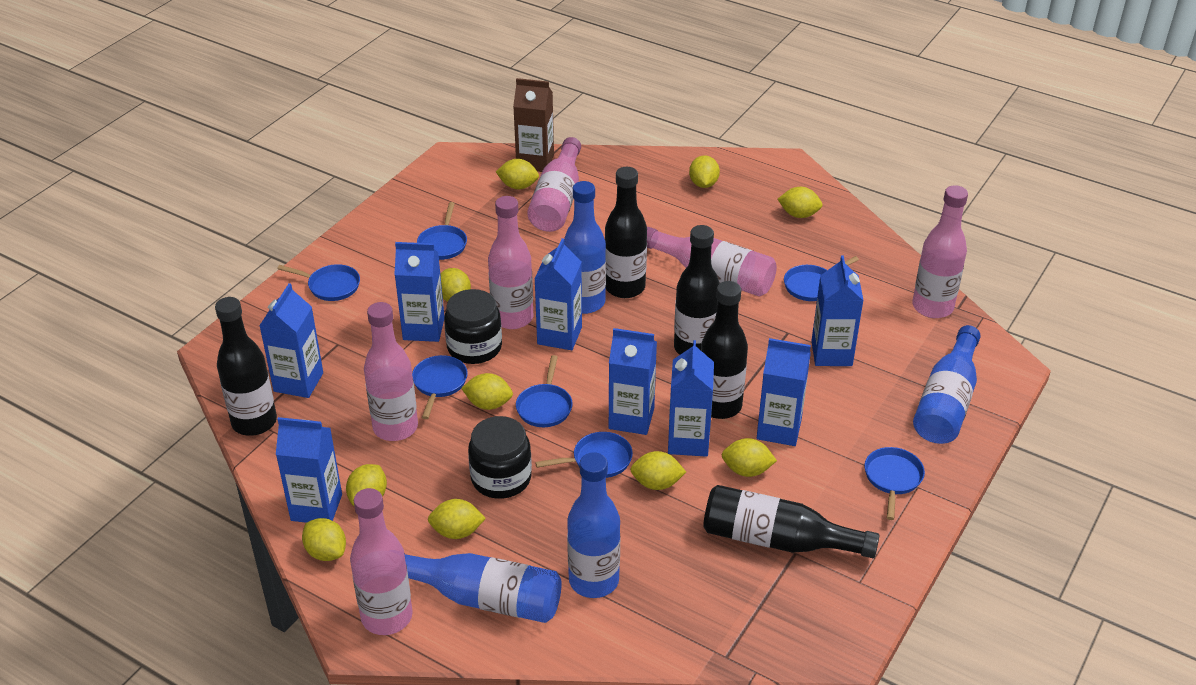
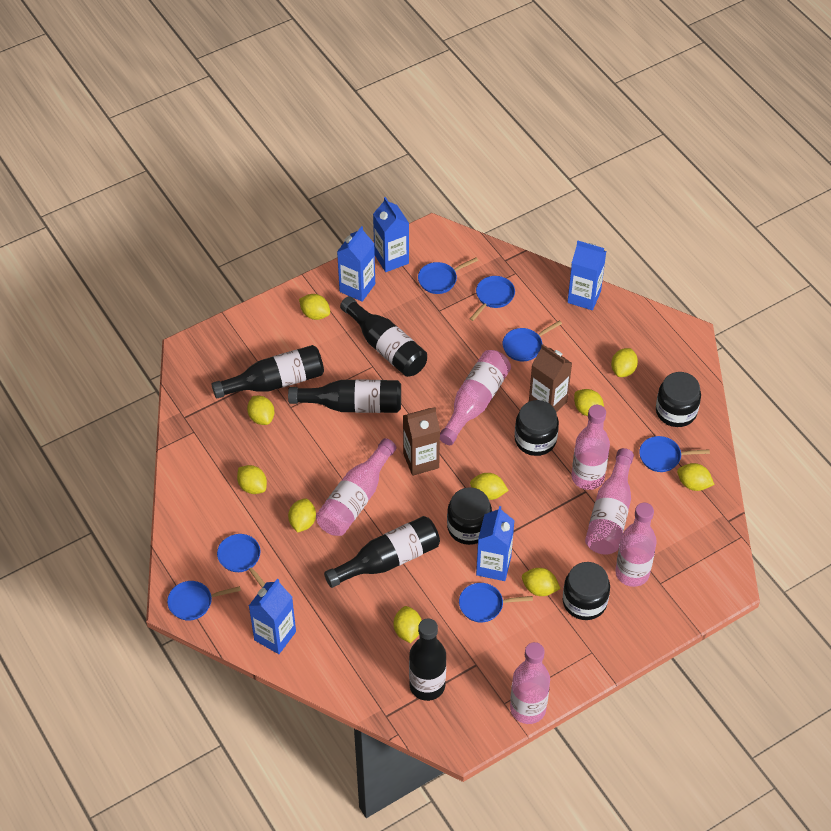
black jar: [444,289,502,364] [468,416,532,499] = 2 -> [447,487,492,545] [515,400,559,456] [563,562,610,620] [656,372,701,427] = 4
blue bottle: [404,553,562,623] [564,181,606,314] [567,452,620,598] [913,325,981,444] = 4 -> none = 0
blue carton: [259,283,323,398] [276,417,342,523] [394,242,444,342] [535,238,582,350] [609,328,657,435] [668,340,714,457] [757,338,811,446] [811,255,864,366] = 8 -> [249,579,296,654] [337,226,375,302] [373,197,409,272] [476,506,515,581] [567,241,606,310] = 5
brown carton: [513,78,554,172] = 1 -> [403,407,440,476] [529,344,572,412] = 2

